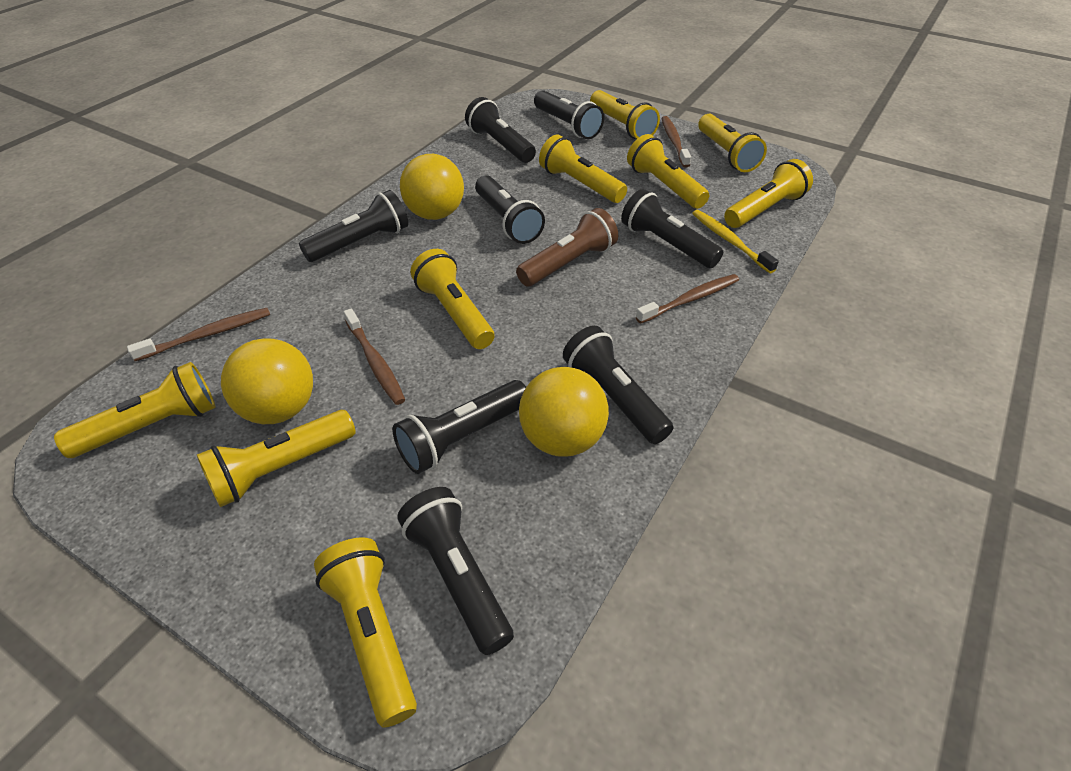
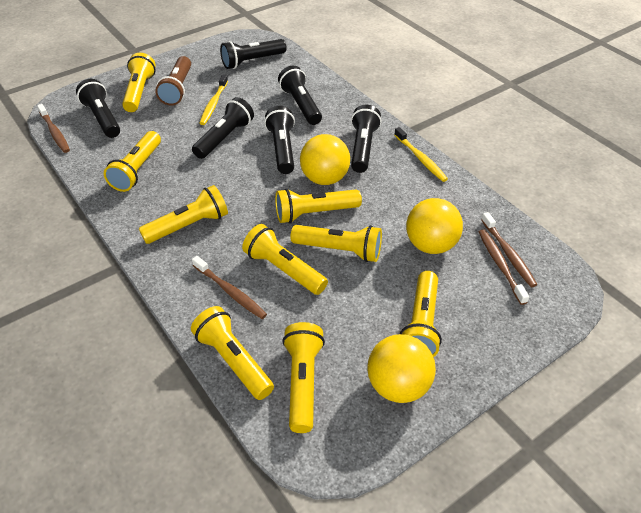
black flashlight: [299,190,408,262] [392,380,526,474] [397,487,514,655] [465,97,536,163] [475,175,545,244] [534,90,604,139] [563,326,673,444] [621,189,723,268] = 8 -> [76,79,120,138] [192,97,254,159] [220,39,287,69] [264,106,295,174] [278,66,322,125] [351,105,381,173] = 6
yellow toothbrush: [692,210,779,273] = 1 -> [200,75,228,125] [394,127,448,182] = 2

